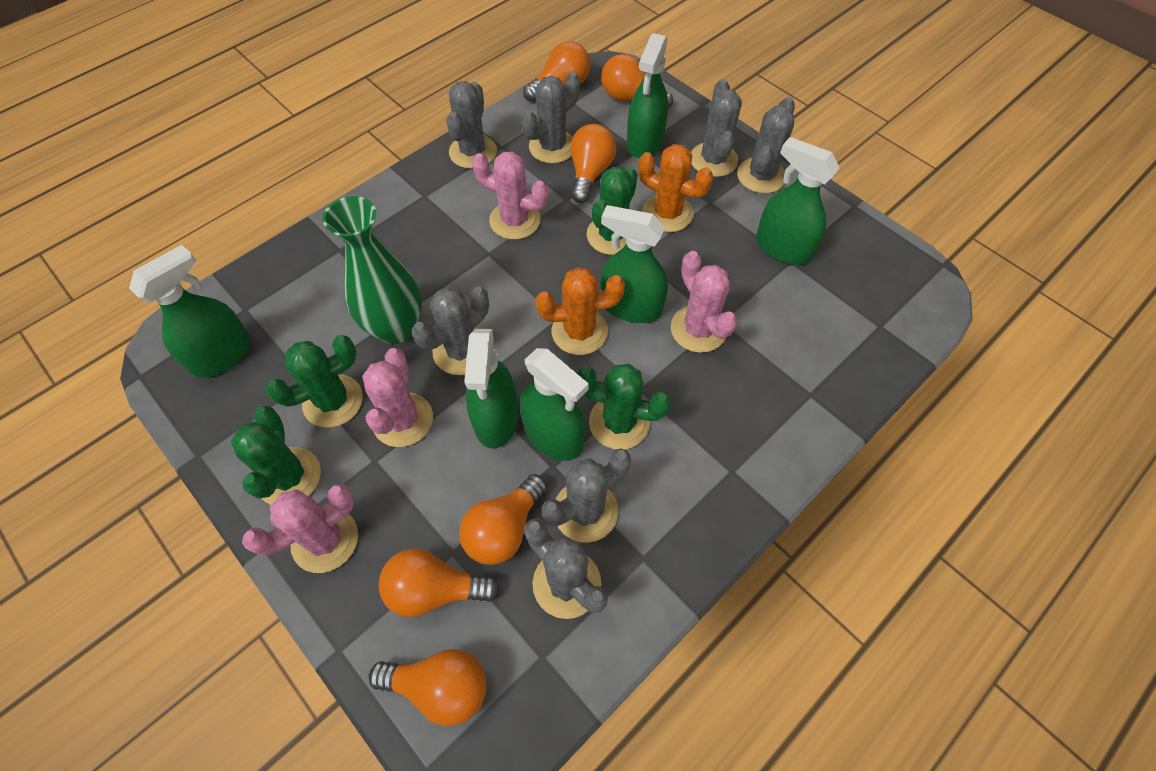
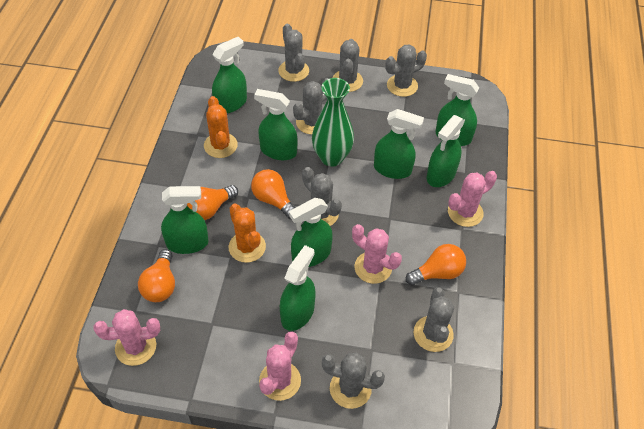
green cactus: [231,406,321,505] [265,335,363,428] [577,364,671,449] [587,166,638,255] = 4 -> none = 0
green spray bottle: [129,245,251,378] [464,329,518,449] [520,348,589,461] [601,205,668,323] [627,33,668,158] [756,137,840,265] = 6 -> [161,186,209,254] [212,37,247,113] [254,89,298,160] [280,245,316,331] [289,198,333,267] [374,109,424,179] [427,115,465,187] [435,74,479,146] = 8
orange light bulb: [369,649,487,726] [379,549,500,617] [459,474,547,565] [523,41,590,102] [570,124,617,203] [601,54,673,108] = 6 -> [138,249,175,302] [187,185,238,220] [251,169,296,219] [406,244,466,285] = 4

